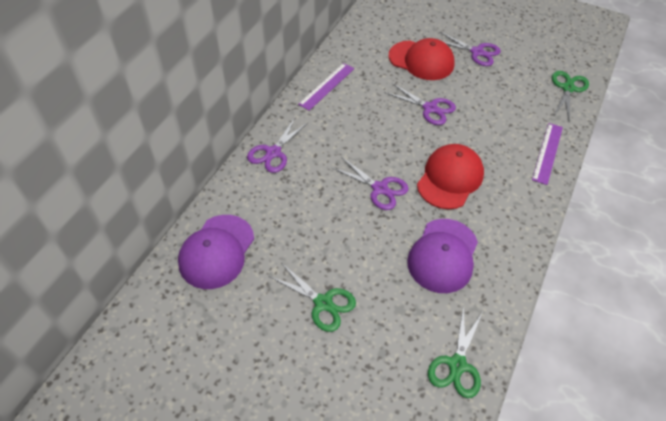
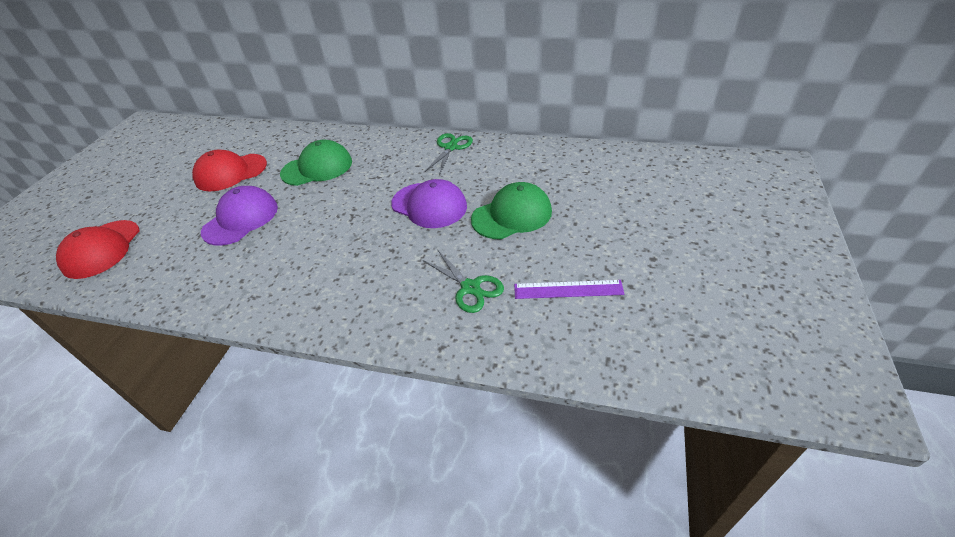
green cap: none = 0 -> [280,140,352,186] [471,182,552,239] = 2
green scissors: [269,263,356,332] [428,305,483,398] [552,71,589,119] = 3 -> [423,249,504,313] [425,133,473,175] = 2
purple ruler: [298,63,354,111] [532,123,563,185] = 2 -> [514,280,624,299] = 1
purple scissors: [247,118,309,173] [331,157,408,210] [385,83,456,125] [440,32,501,66] = 4 -> none = 0

